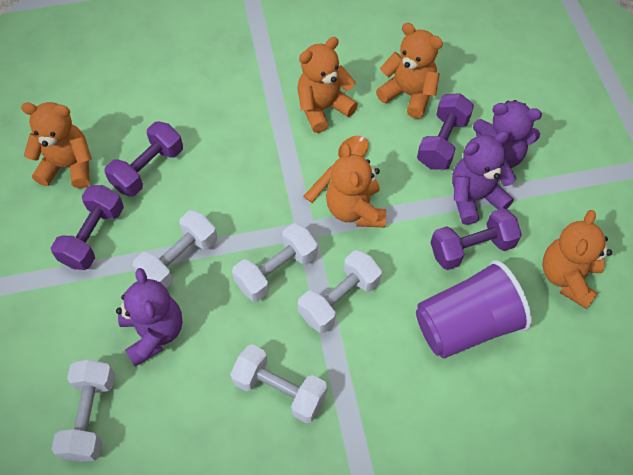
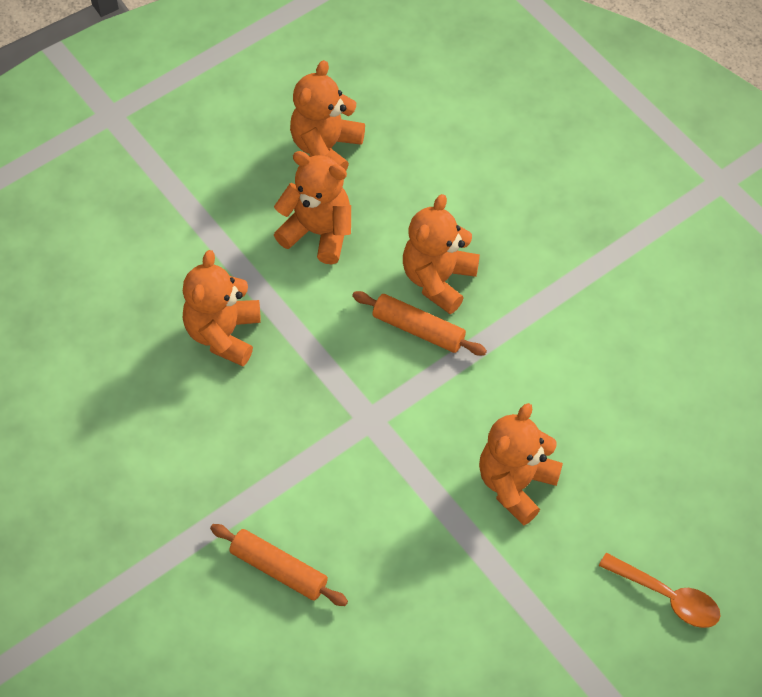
orange rolling pin: none = 0 -> [210,524,348,606] [352,291,487,356] = 2
purple cup: [416,260,532,359] = 1 -> none = 0
purple dumbbell: [51,185,124,270] [104,122,183,197] [417,93,474,170] [430,208,522,270] = 4 -> none = 0
purple teddy bear: [116,268,182,367] [452,131,516,225] [473,100,542,168] = 3 -> none = 0
white dumbbell: [52,359,115,462] [133,210,217,288] [230,344,328,423] [232,223,318,302] [298,250,382,333] = 5 -> none = 0

